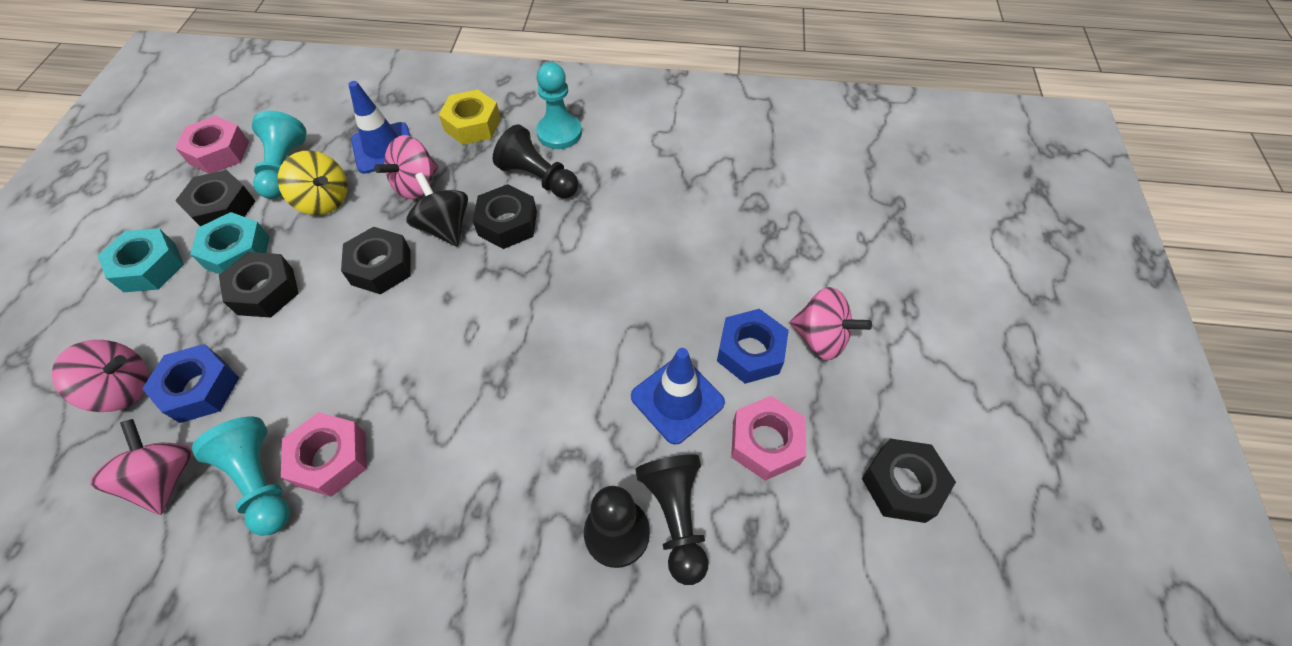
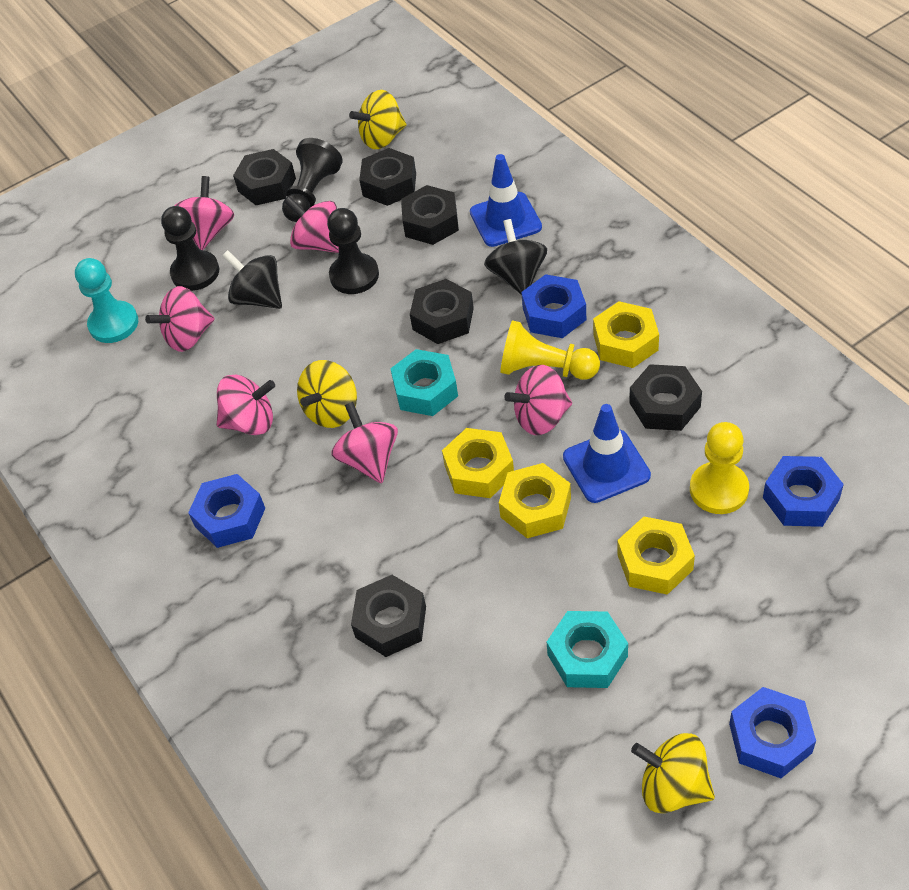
black nut: [175,170,255,226] [219,252,299,318] [341,227,411,295] [473,184,537,249] [862,439,956,523] = 5 -> [233,149,296,205] [351,575,426,657] [359,148,416,206] [401,185,459,245] [410,279,474,344] [629,364,702,431] = 6
black spinning top: [406,172,468,246] = 1 -> [222,250,282,309] [484,219,547,295] = 2
blue nut: [142,344,239,423] [717,309,789,384] = 2 -> [188,474,265,548] [521,274,586,338] [729,687,816,778] [763,456,844,527] = 4
pink nut: [175,116,249,174] [281,412,367,497] [731,396,806,481] = 3 -> none = 0
pink spinning top: [52,340,149,412] [90,419,192,515] [374,135,438,199] [790,287,872,360] = 4 -> [145,286,214,352] [174,176,234,250] [217,375,275,435] [284,196,339,253] [331,402,398,483] [504,365,572,435] = 6
turquoise pawn: [192,417,290,536] [252,111,306,199] [536,62,582,149] = 3 -> [75,258,138,343] = 1
yellow nut: [439,89,501,145] = 1 -> [442,428,514,498] [499,463,571,538] [593,301,659,368] [617,517,695,595] = 4
yellow pawn: none = 0 -> [500,320,600,380] [690,422,749,514] = 2
yellow spinning top: [278,150,348,215] = 1 -> [297,360,357,428] [349,90,406,149] [631,733,715,813] = 3

